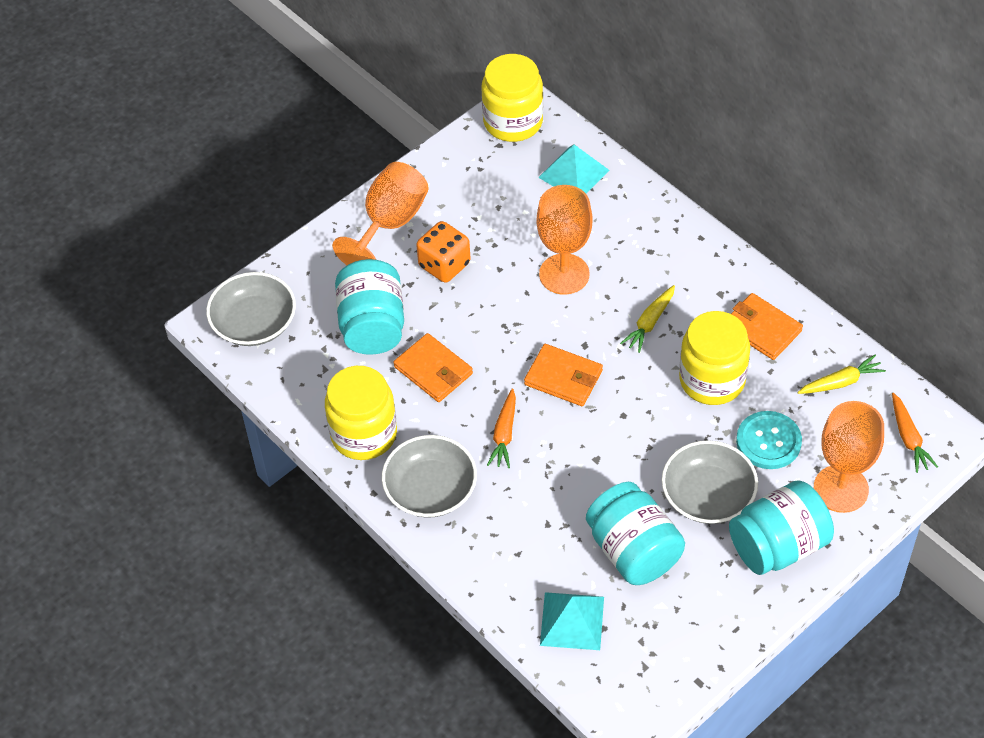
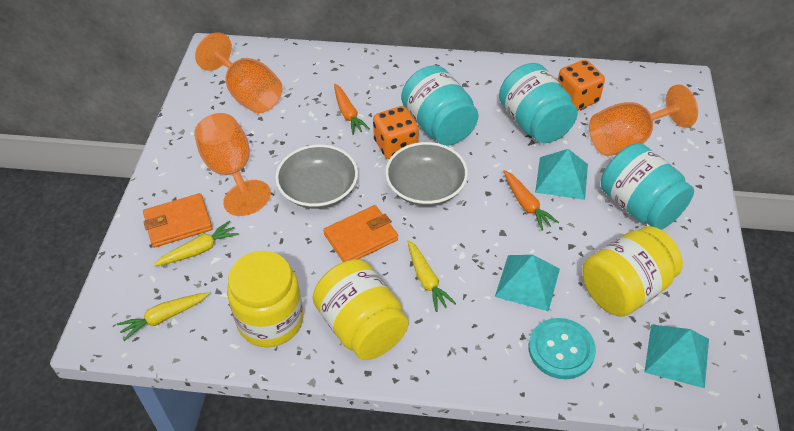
grey bowl: [206,272,296,346] [382,435,477,518] [662,440,758,524] = 3 -> [275,145,358,209] [385,142,468,206] = 2
orange dice: [416,221,471,283] = 1 -> [373,106,418,159] [558,60,605,111] = 2
orange wallet: [393,333,473,402] [524,344,603,406] [731,293,803,360] = 3 -> [143,193,212,248] [323,205,398,262] = 2
turquoise pyramid: [538,145,609,194] [540,592,604,650] = 2 -> [495,255,560,312] [535,149,588,200] [645,324,709,388] = 3
yellow carrot: [620,285,675,353] [797,355,886,394] = 2 -> [117,292,209,341] [153,221,239,266] [408,240,456,312] = 3

